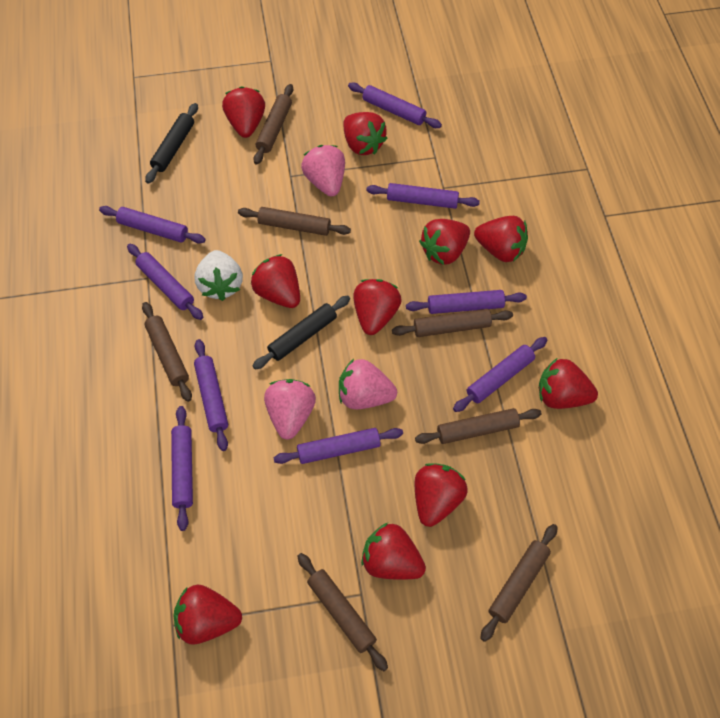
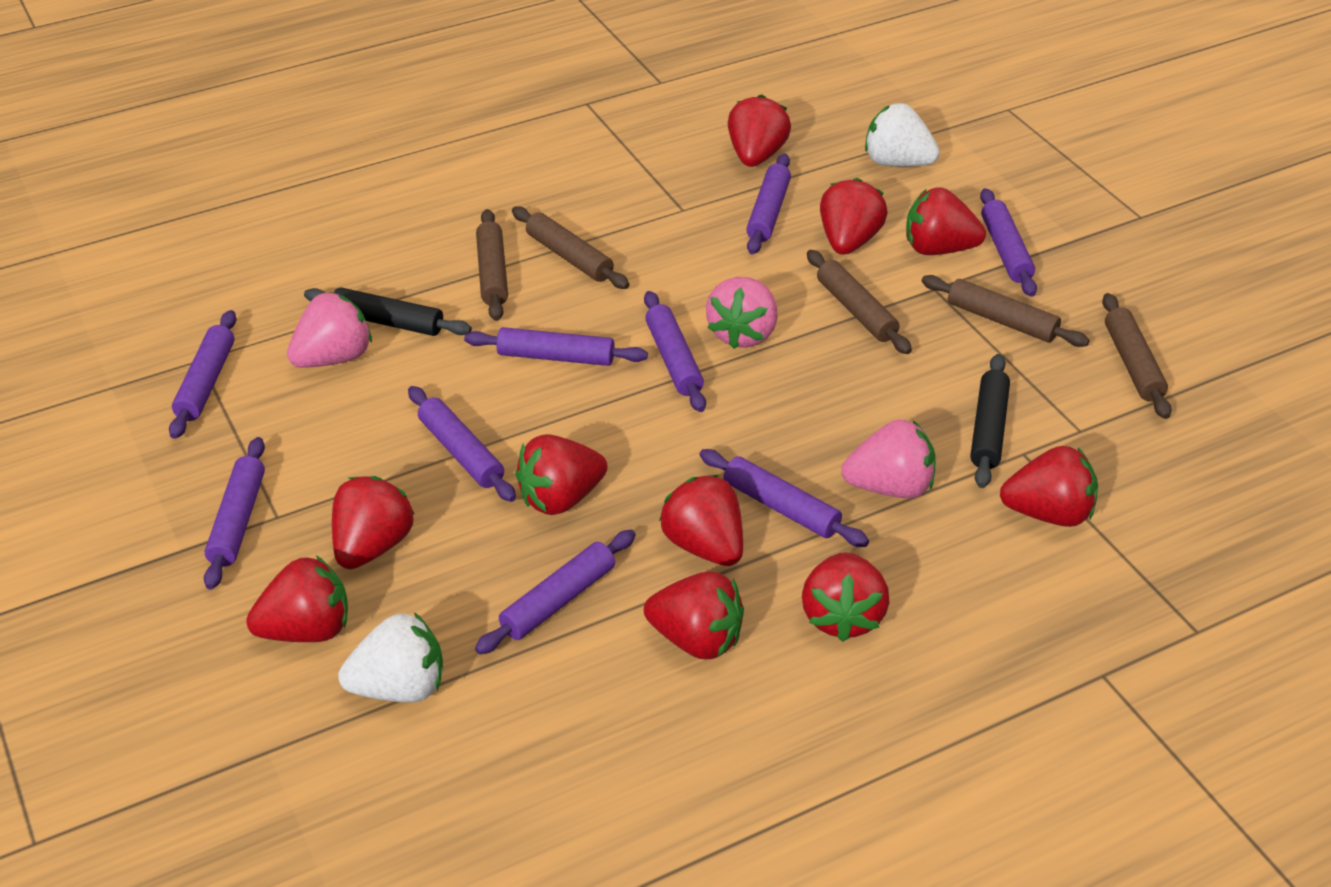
brown rolling pin: [142,302,192,402] [238,207,351,236] [253,84,293,165] [297,553,388,671] [392,309,513,337] [415,408,542,444] [480,524,557,642] = 7 -> [476,209,508,321] [512,206,629,289] [807,250,912,354] [922,275,1090,347] [1102,293,1171,419] = 5
white strawberry: [195,250,243,301] = 1 -> [338,612,443,703] [865,103,940,167] = 2

